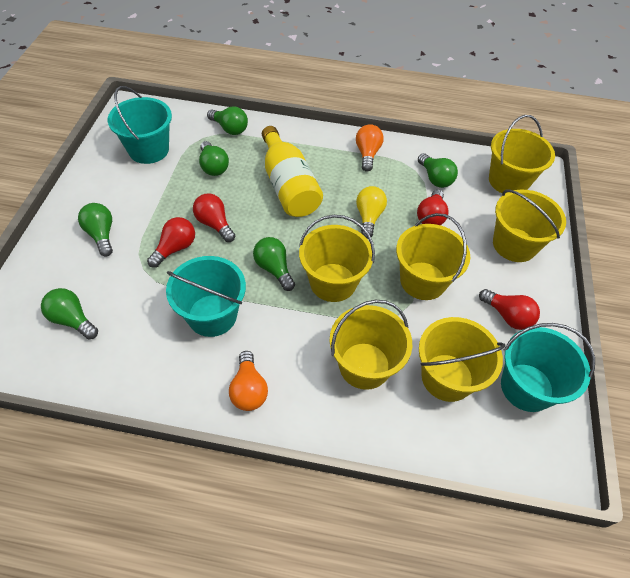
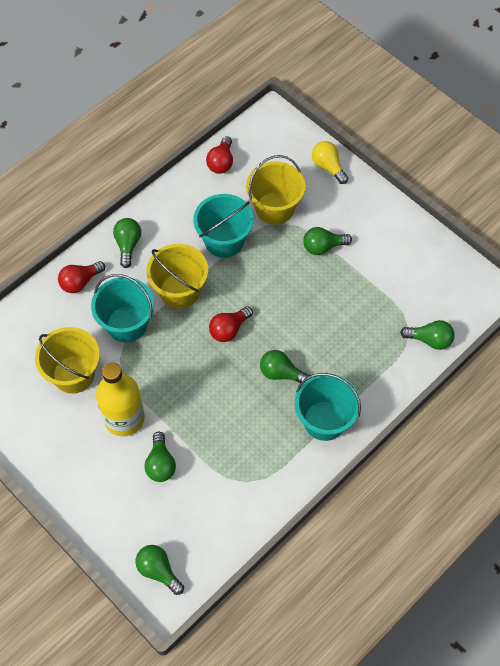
orange light bulb: [229,351,268,411] [356,124,383,172] = 2 -> none = 0
red light bulb: [147,217,195,268] [193,193,235,242] [417,189,449,225] [479,289,540,330] = 4 -> [58,261,105,293] [206,136,233,174] [209,306,253,342] = 3
yellow bucket: [299,215,375,302] [330,300,412,390] [396,213,470,300] [419,317,506,402] [489,115,555,194] [493,189,566,262] = 6 -> [35,327,100,394] [146,244,208,309] [246,155,305,225] = 3

